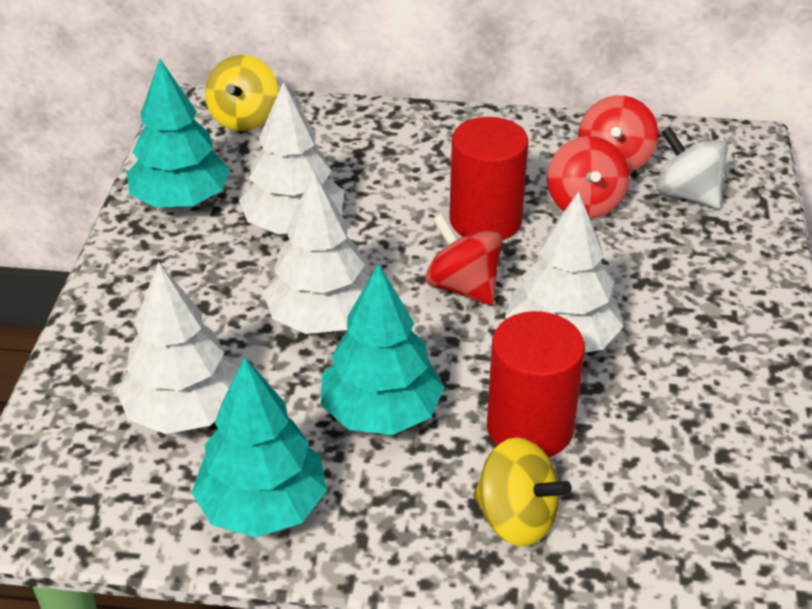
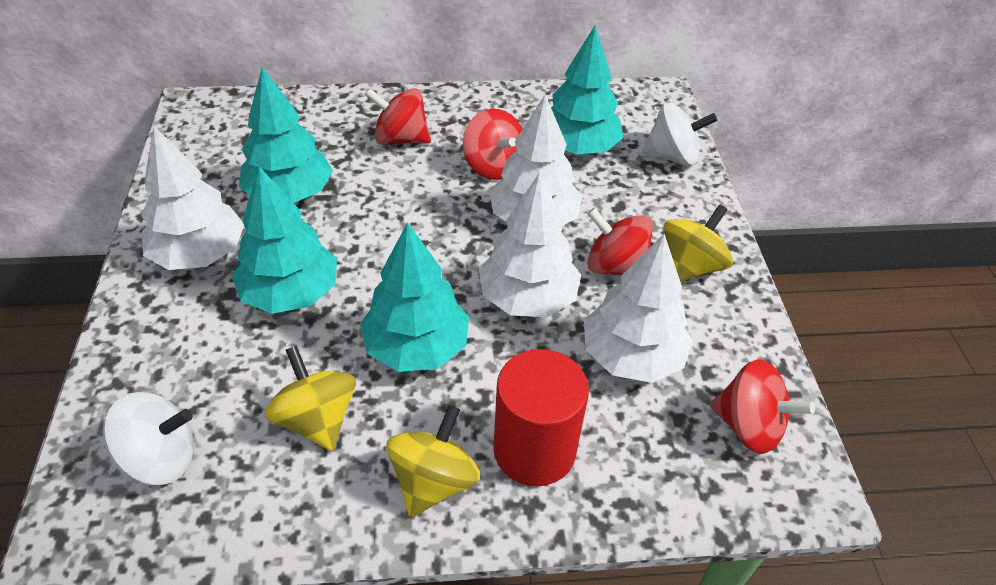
red cylinder: [449,117,529,240] [487,311,585,457] = 2 -> [493,349,589,486] = 1
red spinning top: [425,213,503,305] [547,136,629,219] [578,95,658,173] = 3 -> [365,88,431,145] [463,109,522,180] [587,208,653,275] [710,359,815,454] = 4
turquoise tree: [127,59,230,208] [191,357,327,537] [321,263,444,435] = 3 -> [232,166,337,314] [239,67,333,203] [360,222,469,372] [551,26,623,155] = 4
white spinning top: [656,126,728,209] = 1 -> [103,392,194,485] [642,103,717,166] = 2
yellow spinning top: [205,55,278,131] [473,437,572,546] = 2 -> [265,345,356,451] [386,405,480,517] [663,204,733,282] = 3

